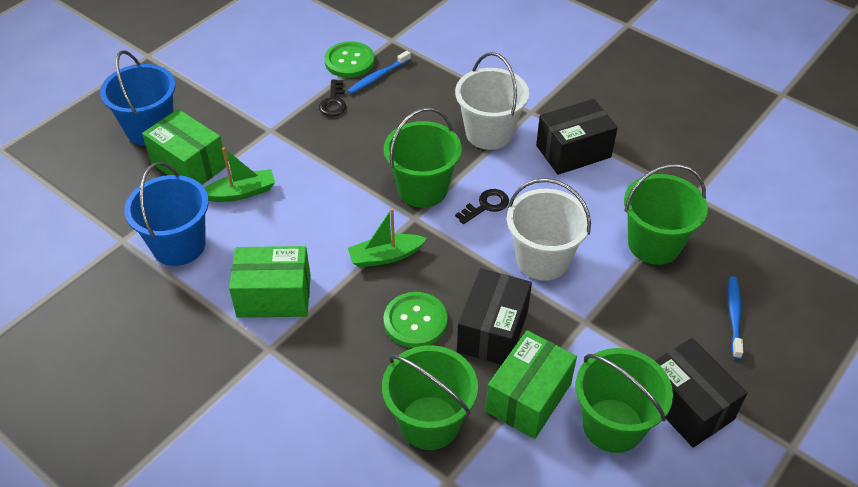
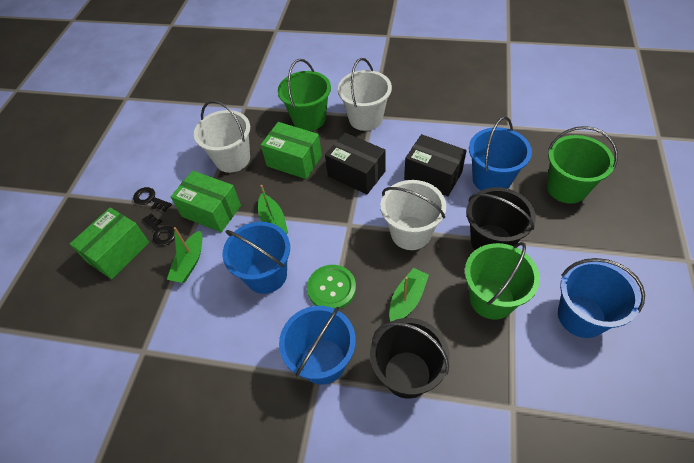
black box: [457,268,532,365] [536,99,618,175] [655,338,748,448] = 3 -> [325,133,386,194] [404,134,467,196] = 2
black bucket: none = 0 -> [370,318,450,399] [466,187,536,250] = 2
blue bucket: [100,50,176,146] [124,162,209,266] = 2 -> [222,222,290,294] [279,306,356,385] [469,116,532,191] [558,258,645,338] = 4
blue toothbrush: [347,51,411,94] [728,276,743,359] = 2 -> none = 0
green boat: [205,147,275,202] [348,208,427,268] = 2 -> [167,227,202,283] [258,185,288,234] [389,268,429,322] = 3
green bucket: [382,345,478,450] [384,107,462,208] [576,348,673,453] [624,164,708,265] = 4 -> [278,59,331,131] [465,242,540,319] [547,126,618,204] = 3
green button: [324,41,375,78] [384,292,448,348] = 2 -> [307,265,356,309] = 1
white bucket: [455,52,529,150] [507,178,591,281] = 2 -> [194,100,250,173] [338,58,392,131] [380,180,446,250] = 3

